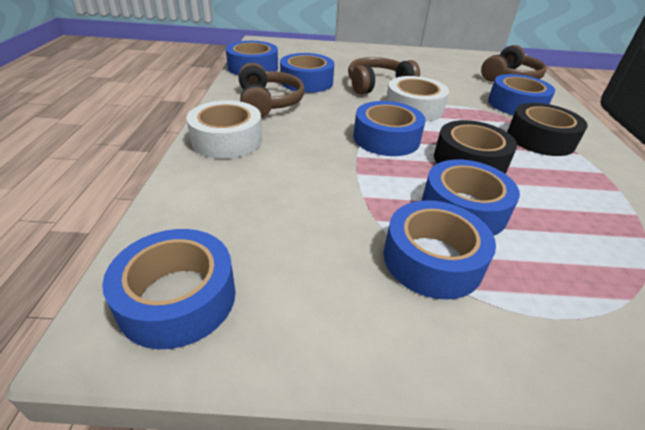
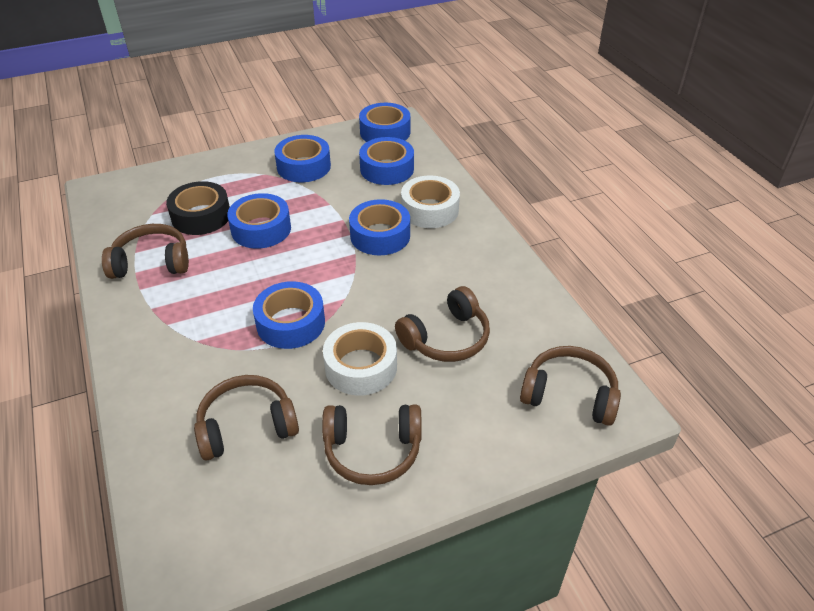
black tape: [434,120,517,174] [507,103,588,156] = 2 -> [166,181,230,235] = 1
blue tape: [102,229,236,349] [226,41,278,76] [280,53,334,93] [354,101,426,156] [384,200,496,300] [422,159,520,236] [488,74,555,115] = 7 -> [227,193,291,248] [253,281,325,349] [274,135,331,182] [349,199,410,255] [359,103,410,142] [359,137,414,185] = 6
brown headphones: [238,63,305,118] [348,57,420,94] [481,45,547,82] = 3 -> [102,224,189,279] [194,375,299,460] [322,405,422,485] [395,286,490,362] [520,346,621,426] = 5

